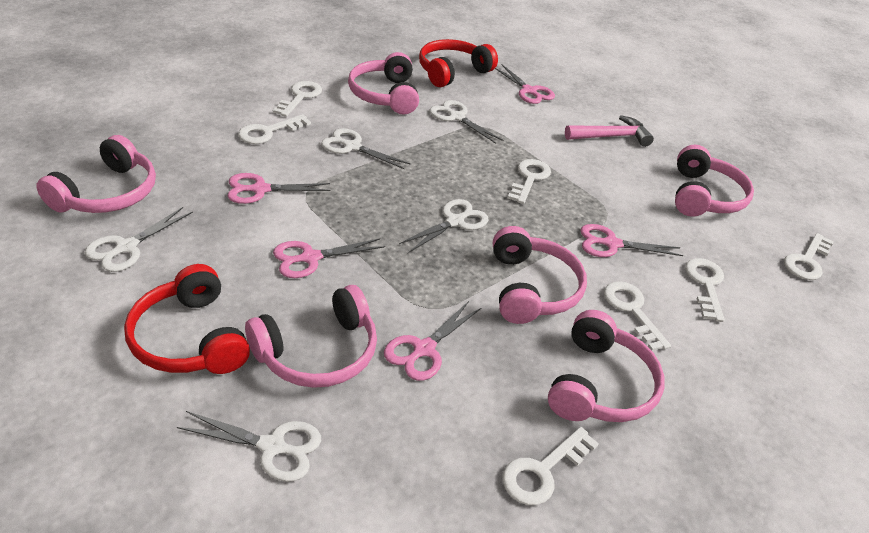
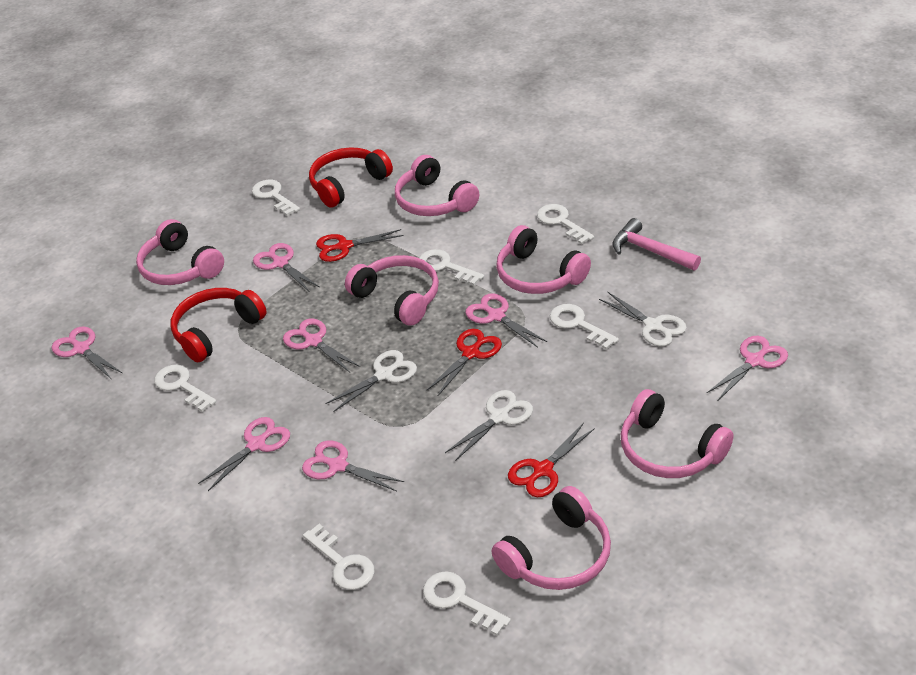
pink scissors: [228,173,331,204] [273,238,385,278] [384,301,481,381] [495,65,555,104] [580,224,683,257] = 5 -> [52,326,122,379] [198,417,290,491] [253,243,319,292] [283,318,361,372] [302,441,404,491] [466,293,547,348] [706,336,788,400] = 7
red scissors: none = 0 -> [316,229,404,262] [427,329,502,396] [508,423,595,497] = 3
white scissors: [85,207,193,272] [177,411,321,482] [321,128,410,169] [399,199,488,252] [430,100,504,144] = 5 -> [325,350,417,412] [445,390,533,461] [599,292,687,347] = 3

